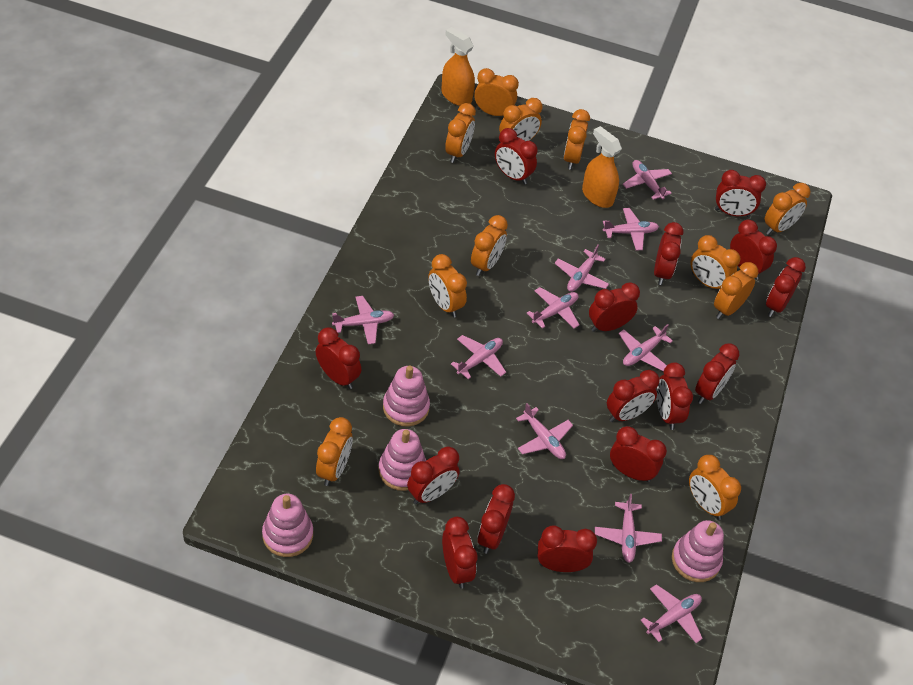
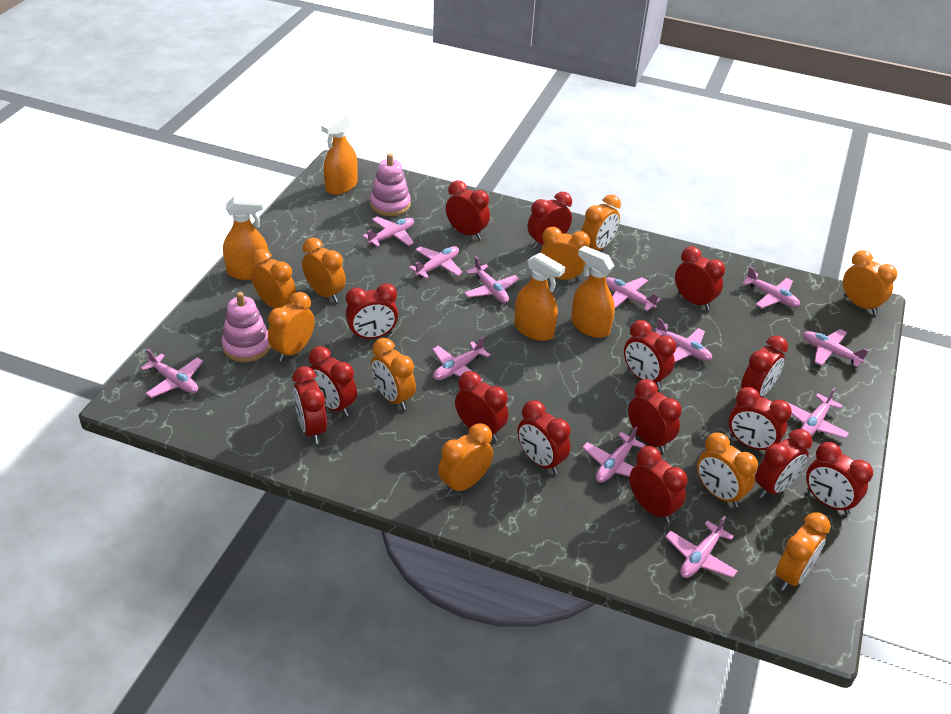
orange clock: [316,417,353,486] [428,254,467,318] [445,103,476,163] [471,215,508,276] [474,68,519,116] [499,98,542,141] [564,109,590,170] [689,455,741,520] [690,235,740,290] [714,262,758,319] [765,183,810,235] = 11 -> [251,249,296,309] [268,292,315,362] [302,237,346,302] [371,338,416,410] [438,424,493,495] [541,227,590,281] [581,195,621,250] [697,432,758,507] [776,513,830,591] [843,250,897,315] = 10
orange spray bottle: [441,27,475,106] [582,126,622,208] = 2 -> [223,196,269,280] [321,113,358,195] [514,252,565,341] [571,245,615,338] = 4
pink plane: [332,296,394,344] [451,335,506,379] [516,403,573,459] [527,287,580,329] [555,244,609,292] [595,494,662,563] [603,208,659,251] [619,324,673,371] [623,160,672,200] [641,584,703,643] = 10 -> [141,349,203,398] [362,217,414,247] [409,246,463,279] [432,336,490,381] [464,256,519,303] [582,427,645,483] [606,277,661,311] [655,318,712,362] [665,516,738,578] [742,267,800,308] [787,388,849,438] [803,329,869,367] = 12
pink stacking toy: [262,494,313,557] [378,429,426,491] [383,366,430,427] [672,520,724,582] = 4 -> [222,292,271,362] [370,153,411,216] = 2

